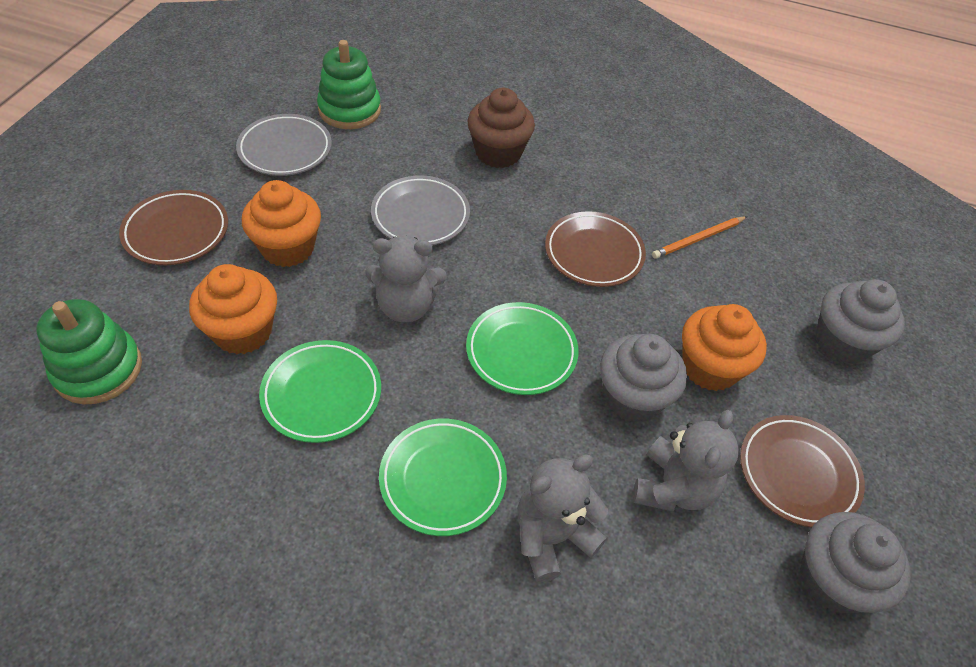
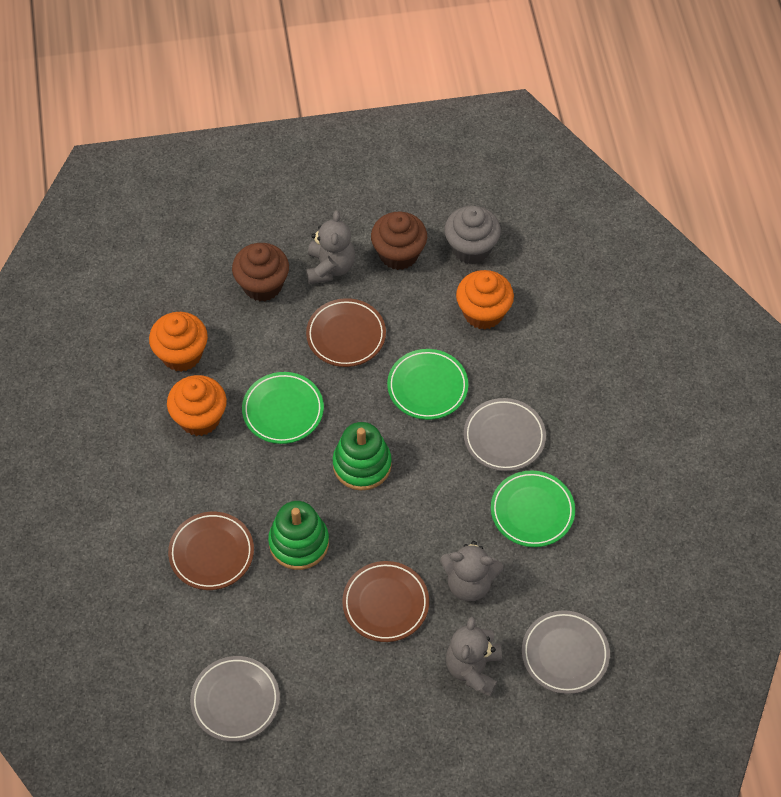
brown cupcake: [467,88,535,168] = 1 -> [232,243,289,301] [371,212,427,270] = 2
grey cupcake: [600,334,687,423] [800,512,911,614] [816,279,905,364] = 3 -> [444,206,501,264] = 1
grey plate: [236,114,332,176] [371,176,470,245] = 2 -> [190,656,280,742] [464,398,546,471] [522,610,610,694] = 3
orange pencil: [652,216,747,259] = 1 -> none = 0

